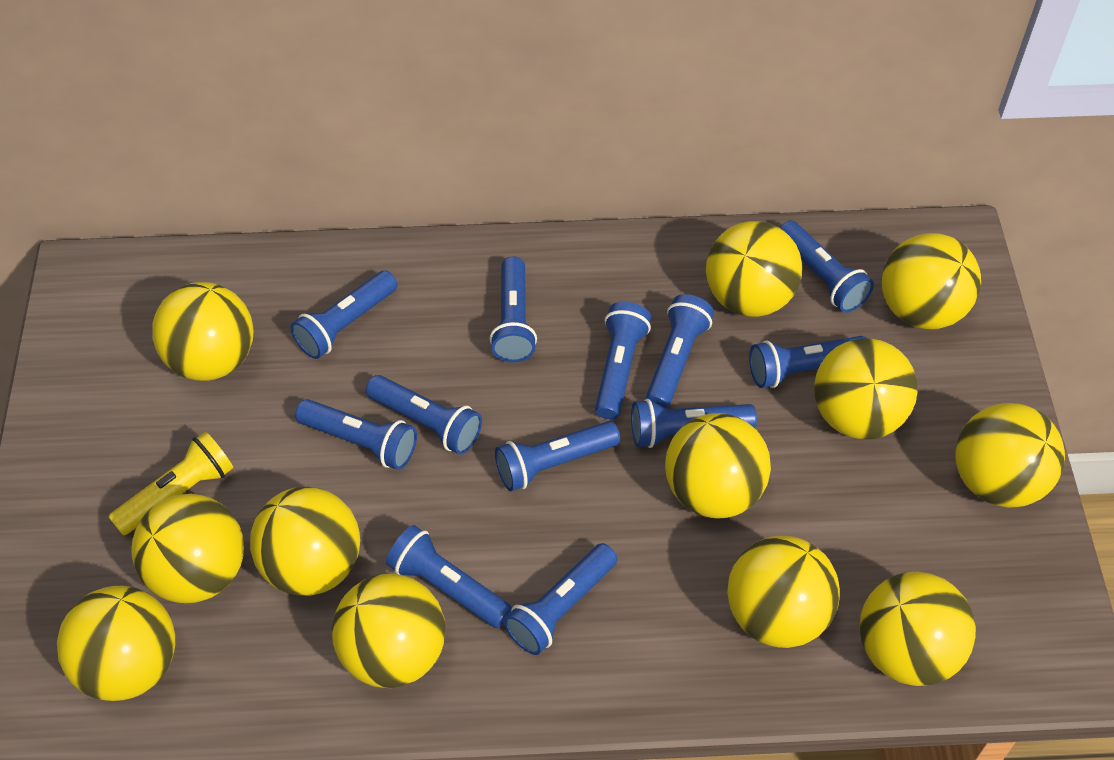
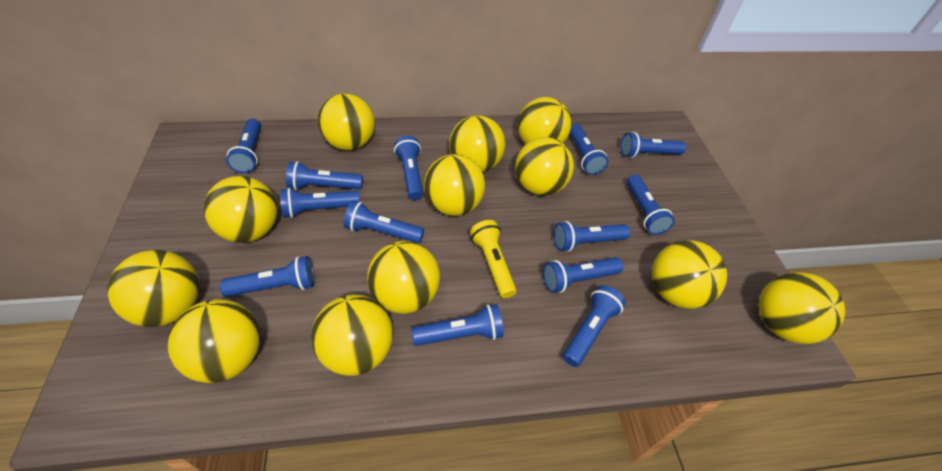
blue flashlight: [291,270,397,359] [295,399,417,470] [366,375,482,455] [386,525,512,628] [490,256,537,362] [495,421,620,491] [504,543,617,655] [595,302,651,419] [631,399,757,448] [646,294,714,408] [749,336,866,388] [780,220,874,313] = 12 -> [220,256,315,297] [226,119,261,173] [280,188,360,218] [286,161,363,190] [344,201,424,243] [394,136,423,200] [411,304,504,346] [543,257,623,293] [554,221,630,252] [563,285,626,367] [570,124,608,175] [621,132,686,158] [627,174,675,235] = 13

